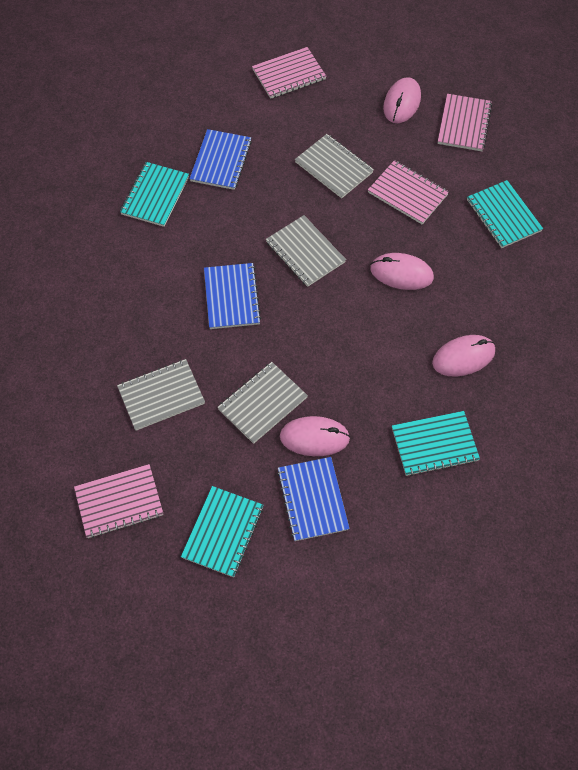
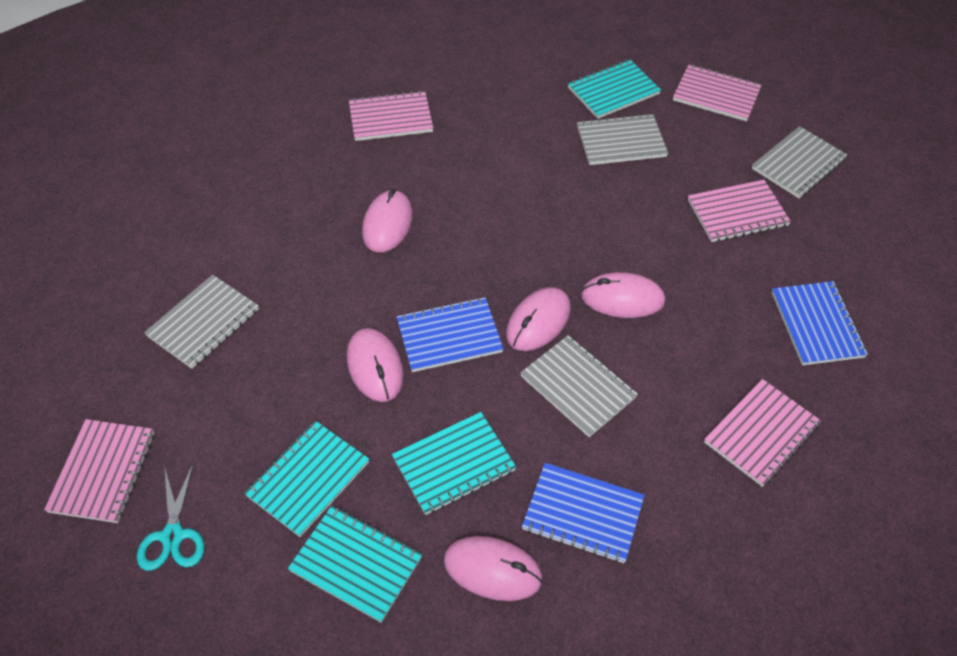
pink mouse: [280,416,350,456] [370,253,434,290] [383,77,421,123] [432,335,495,377] = 4 -> [347,328,404,402] [362,189,413,252] [444,536,543,601] [506,287,571,351] [581,272,665,318] = 5
pink notebook: [74,464,163,538] [252,47,326,99] [368,160,449,224] [438,94,492,151] = 4 -> [44,419,155,523] [349,91,433,141] [673,64,762,121] [688,180,791,242] [704,379,821,487] = 5
turquoise scissors: none = 0 -> [137,464,204,571] = 1

